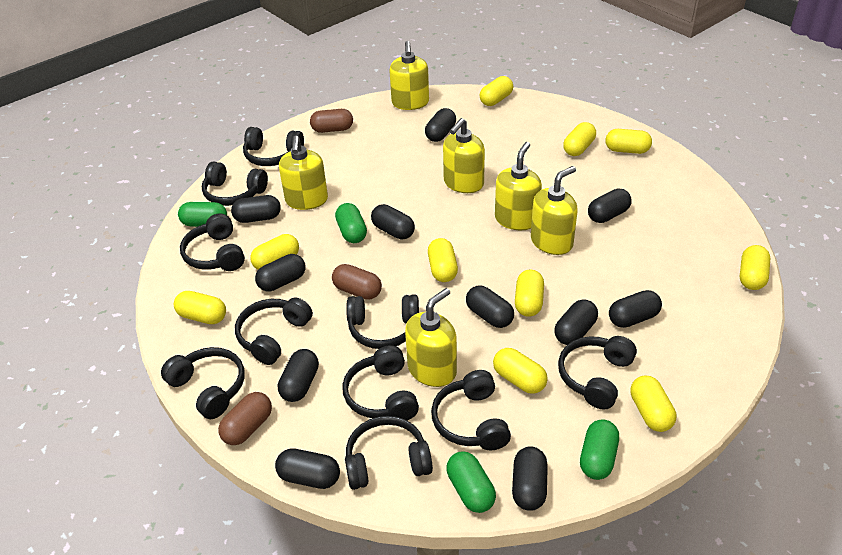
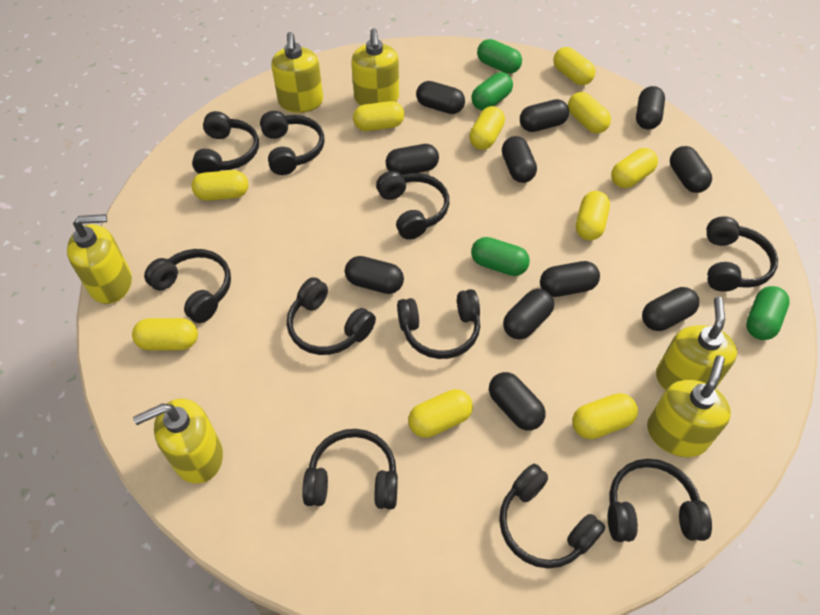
brown capsule: [218,392,272,445] [310,109,353,133] [332,264,382,300] = 3 -> none = 0

